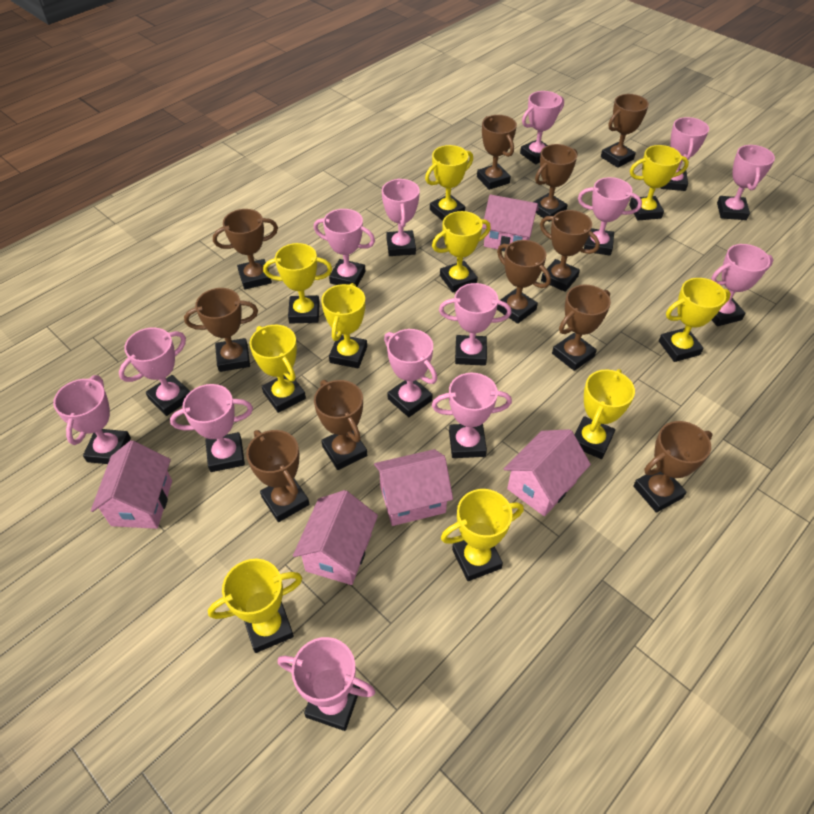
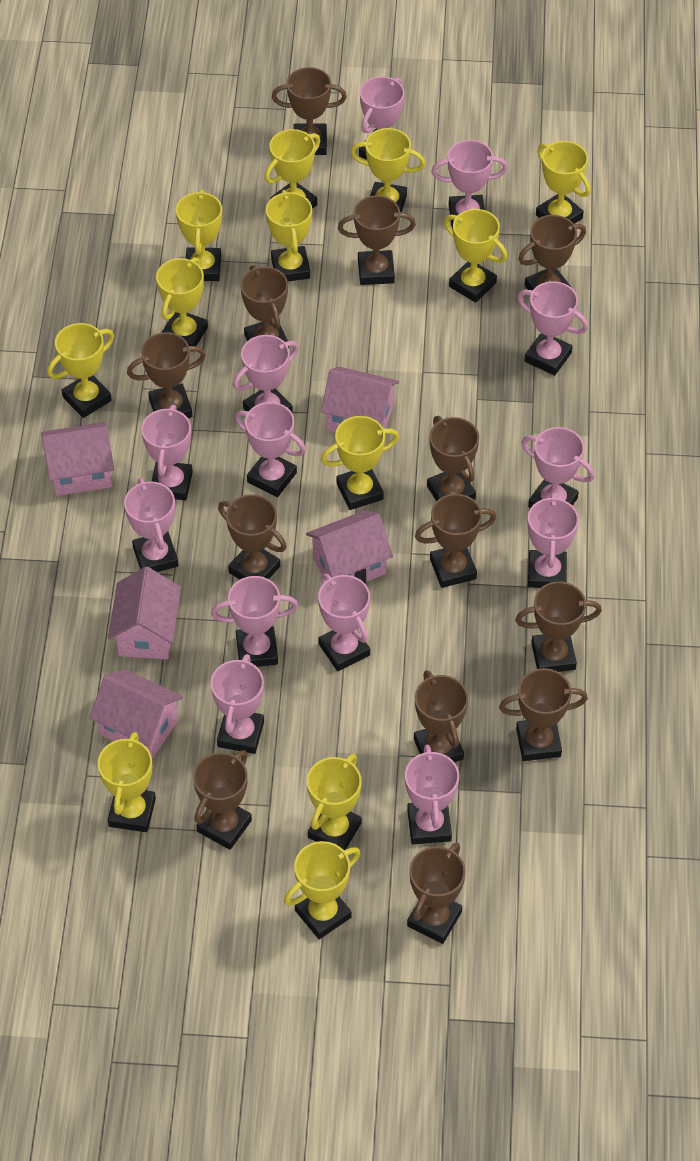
brown trophy: [184,288,258,372] [213,209,278,289] [246,430,309,522] [314,380,367,470] [477,115,517,190] [497,240,551,324] [534,144,578,222] [540,210,600,292] [552,284,611,371] [601,94,649,168] [633,421,713,513] = 11 -> [127,332,206,418] [193,750,252,850] [218,494,287,580] [240,265,289,348] [272,67,347,155] [338,195,416,285] [407,842,466,944] [414,670,468,762] [415,494,496,588] [427,416,479,501] [499,668,588,761] [515,581,602,672] [518,215,586,290] = 13
pink trophy: [53,375,131,464] [119,328,191,416] [170,384,253,472] [278,637,375,731] [314,209,375,287] [382,179,420,256] [384,329,437,417] [432,373,512,458] [439,283,511,366] [520,91,564,164] [578,177,642,256] [661,117,709,191] [712,244,773,326] [717,145,775,220] = 14 -> [124,478,178,572] [141,405,193,500] [210,654,264,754] [211,576,298,667] [233,335,299,412] [235,402,306,497] [318,574,370,671] [359,77,405,160] [405,745,459,844] [431,140,508,229] [517,281,588,376] [521,427,595,508] [528,493,579,588] = 13
yellow trophy: [208,559,302,653] [250,325,306,413] [263,243,332,324] [321,283,367,368] [425,145,473,221] [432,211,491,292] [441,489,524,581] [574,369,635,459] [629,145,689,220] [659,278,731,362] = 10 -> [47,323,114,418] [97,732,156,832] [156,257,208,352] [176,189,222,281] [264,129,320,209] [266,190,312,281] [284,841,360,939] [307,754,362,850] [321,416,399,510] [350,128,425,212] [444,209,507,303] [536,141,591,224] = 12

